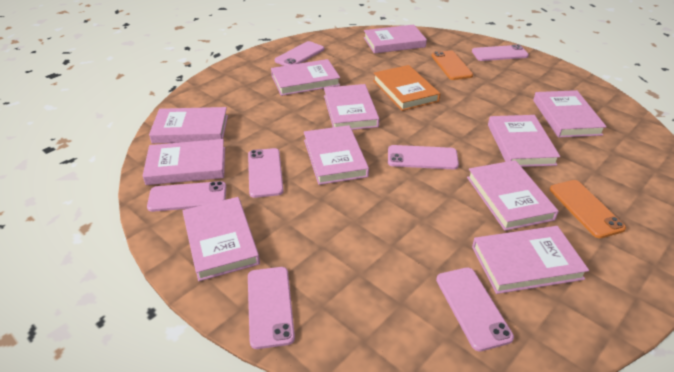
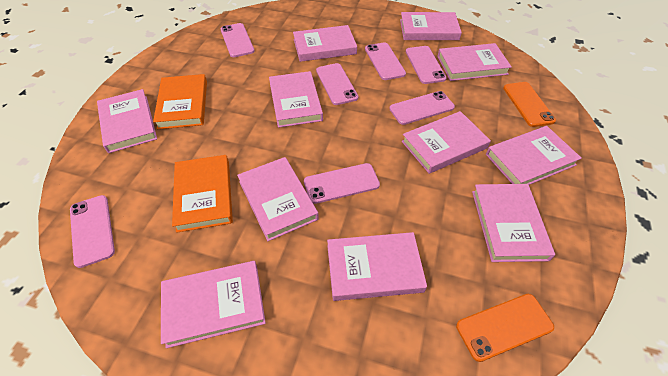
orange book: [373,65,440,111] = 1 -> [153,74,207,129] [172,155,233,233] = 2

